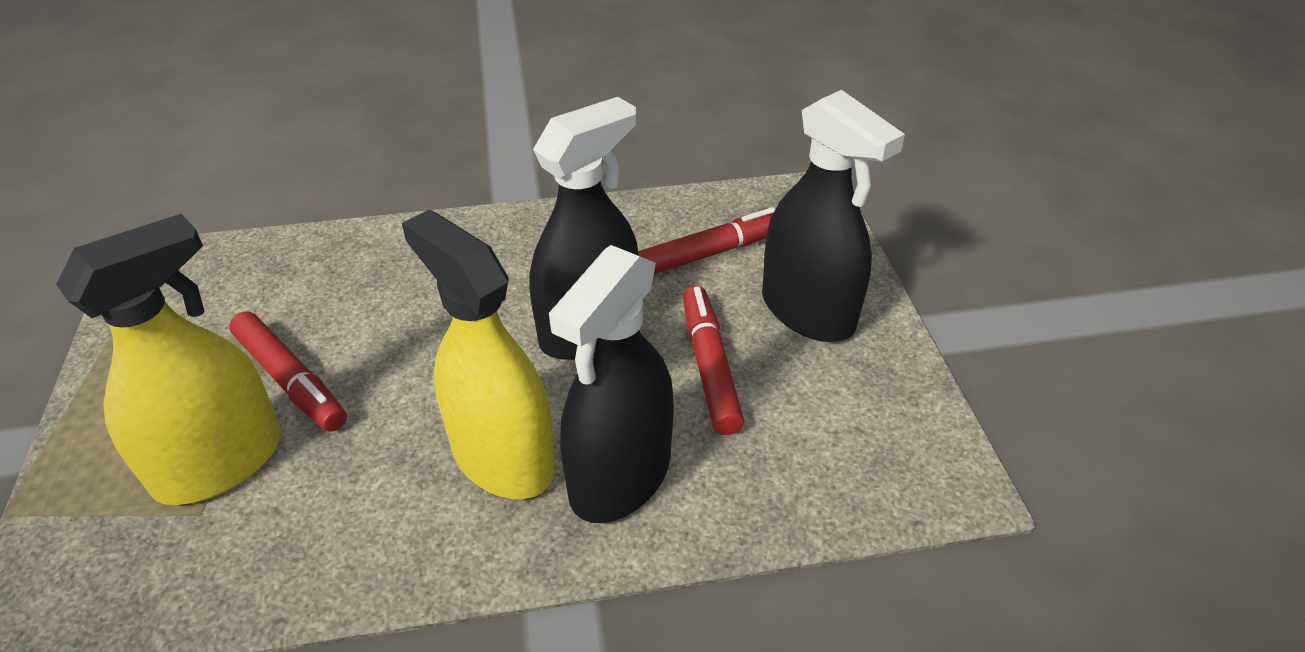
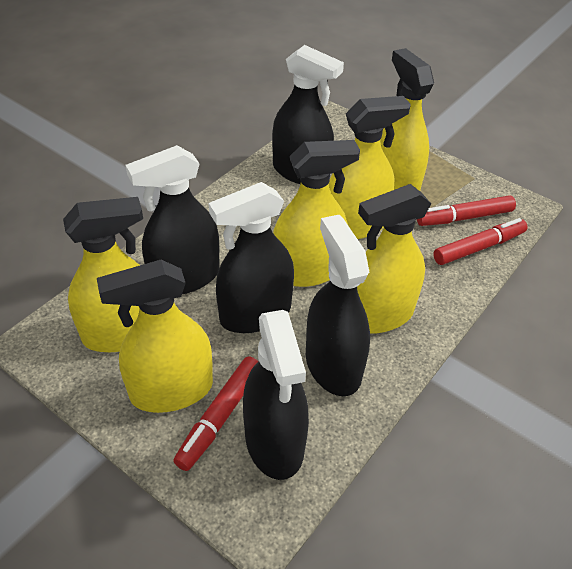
black spray bottle: [530,97,639,360] [549,245,674,523] [762,90,905,342] = 3 -> [125,145,220,294] [209,182,294,333] [243,310,309,480] [272,45,344,184] [306,215,370,396] = 5
yellow spray bottle: [56,214,281,505] [402,210,555,499] = 2 -> [63,197,143,352] [97,260,213,413] [273,140,360,287] [328,96,411,239] [357,184,431,334] [380,48,434,191] = 6

